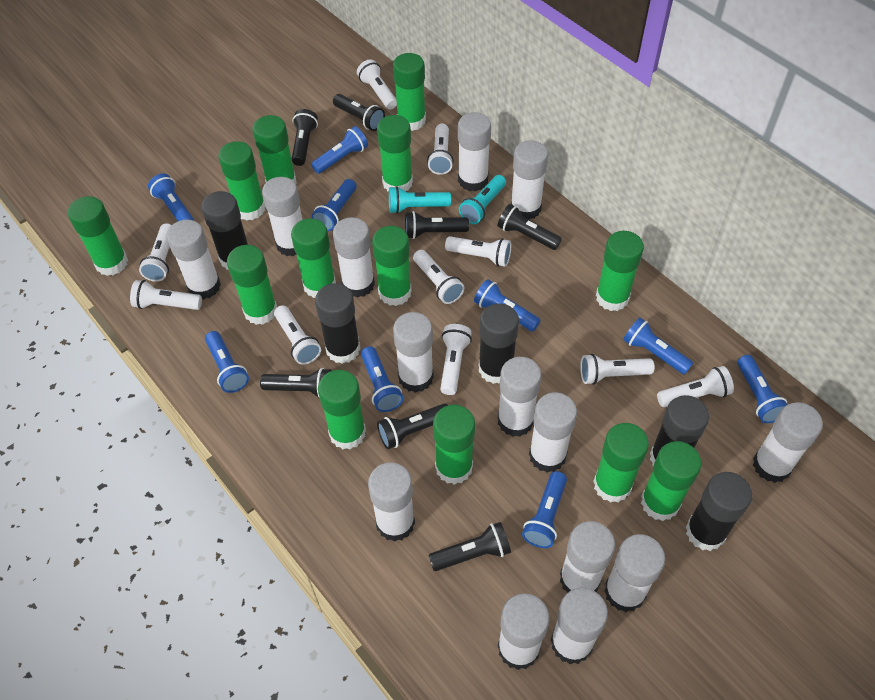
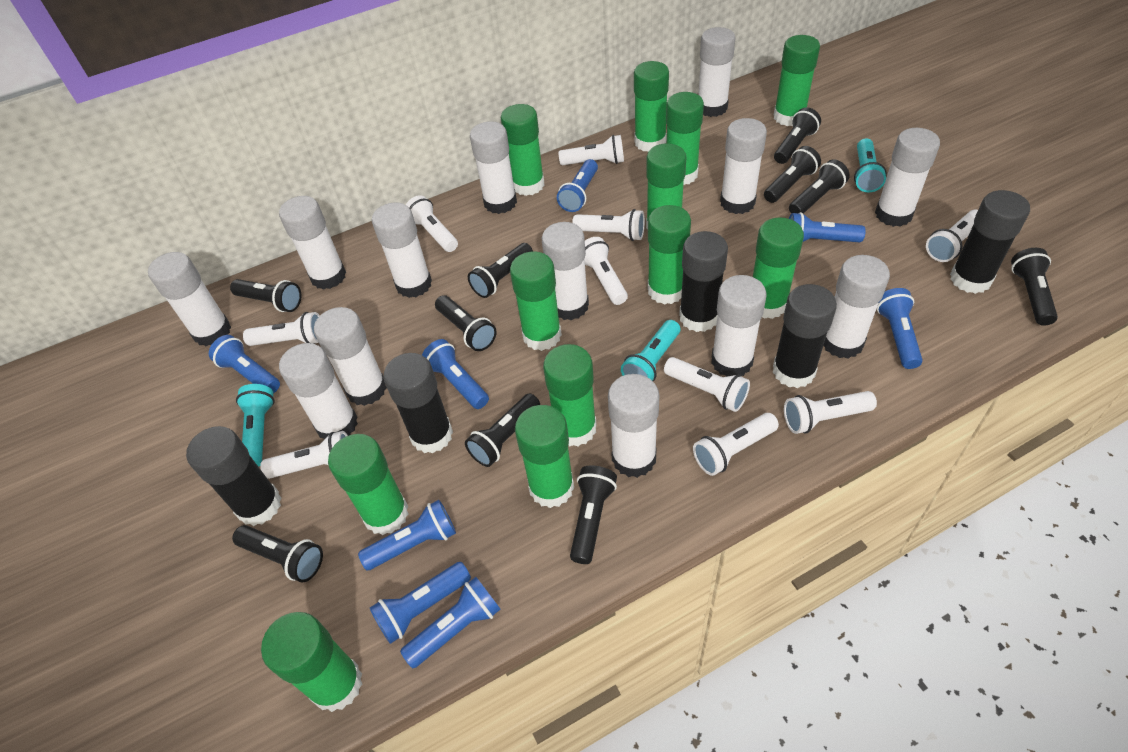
black flashlight: [260,368,332,397] [292,109,318,166] [333,94,385,131] [377,404,448,449] [405,211,469,239] [429,522,511,571] [498,204,562,250] = 7 -> [230,279,302,312] [232,525,323,583] [435,295,497,351] [465,393,540,467] [468,243,533,298] [570,465,617,564] [764,146,821,203] [774,107,821,164] [789,159,850,214] [1011,248,1058,326] = 10
blue flashlight: [148,174,194,221] [205,331,249,393] [311,126,368,174] [312,179,356,231] [361,346,403,412] [474,279,541,332] [522,471,567,548] [623,318,693,375] [737,355,788,423] = 9 -> [209,335,280,393] [358,500,456,570] [370,562,471,644] [400,577,501,668] [422,339,489,409] [557,159,598,212] [789,212,866,242] [877,288,923,369] = 8
green glue stick: [68,196,128,276] [218,141,265,221] [227,245,277,325] [253,115,297,183] [291,218,336,298] [318,370,366,449] [372,226,412,306] [377,115,413,192] [393,53,426,131] [433,405,475,485] [593,423,649,503] [596,231,644,311] [641,441,702,521] = 13 -> [261,612,362,712] [328,434,408,535] [501,104,545,196] [510,251,562,351] [515,405,574,508] [543,344,597,447] [634,61,669,152] [646,143,686,230] [648,205,691,305] [666,92,704,185] [753,218,804,319] [774,35,820,126] = 12
turquoise flashlight: [389,186,451,214] [459,175,506,224] = 2 -> [236,384,275,467] [621,320,680,381] [854,138,887,192] = 3
white glue stick: [167,219,221,299] [262,177,303,256] [333,217,375,298] [368,463,415,542] [393,312,434,393] [458,112,491,191] [497,357,541,437] [498,593,549,670] [511,140,548,220] [529,392,577,473] [551,588,608,664] [560,521,615,593] [604,534,665,612] [753,402,823,483] = 14 -> [148,252,231,346] [279,196,346,290] [279,343,358,439] [314,307,387,406] [372,202,432,298] [470,121,517,214] [542,222,589,320] [608,374,659,478] [698,27,735,117] [711,275,767,376] [720,118,767,214] [823,255,890,359] [875,128,940,227] = 13

